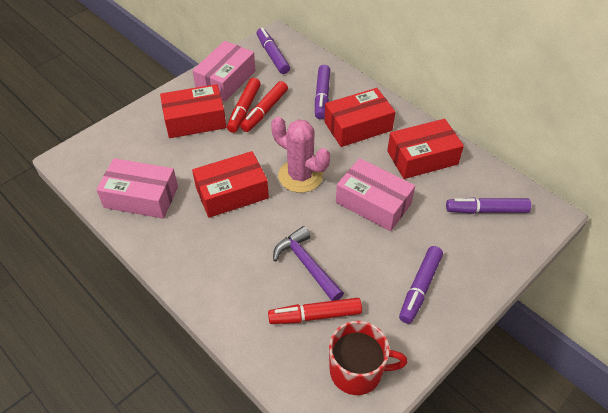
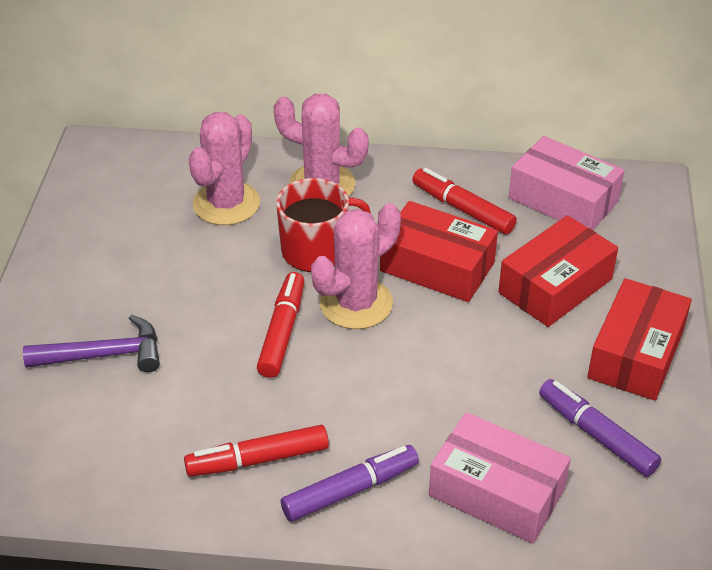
pink box: [96,158,178,219] [193,41,256,102] [336,158,415,231] = 3 -> [429,412,571,544] [509,136,625,230] = 2
pink cactus: [271,117,330,193] = 1 -> [189,112,260,225] [273,94,369,197] [311,203,401,329] = 3
purple marker: [256,28,290,74] [315,65,330,119] [399,246,443,324] [446,198,531,214] = 4 -> [281,445,419,522] [539,379,661,477] = 2
red box: [160,84,227,138] [192,151,269,218] [325,88,395,147] [387,119,464,179] = 4 -> [380,201,498,302] [498,215,618,327] [587,278,692,401] = 3

